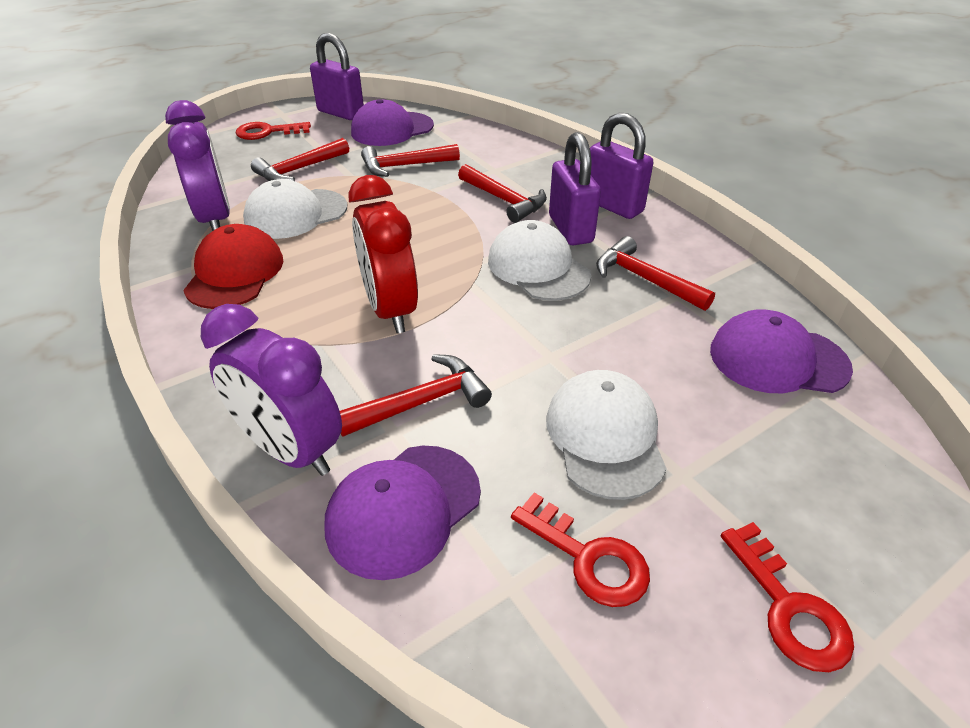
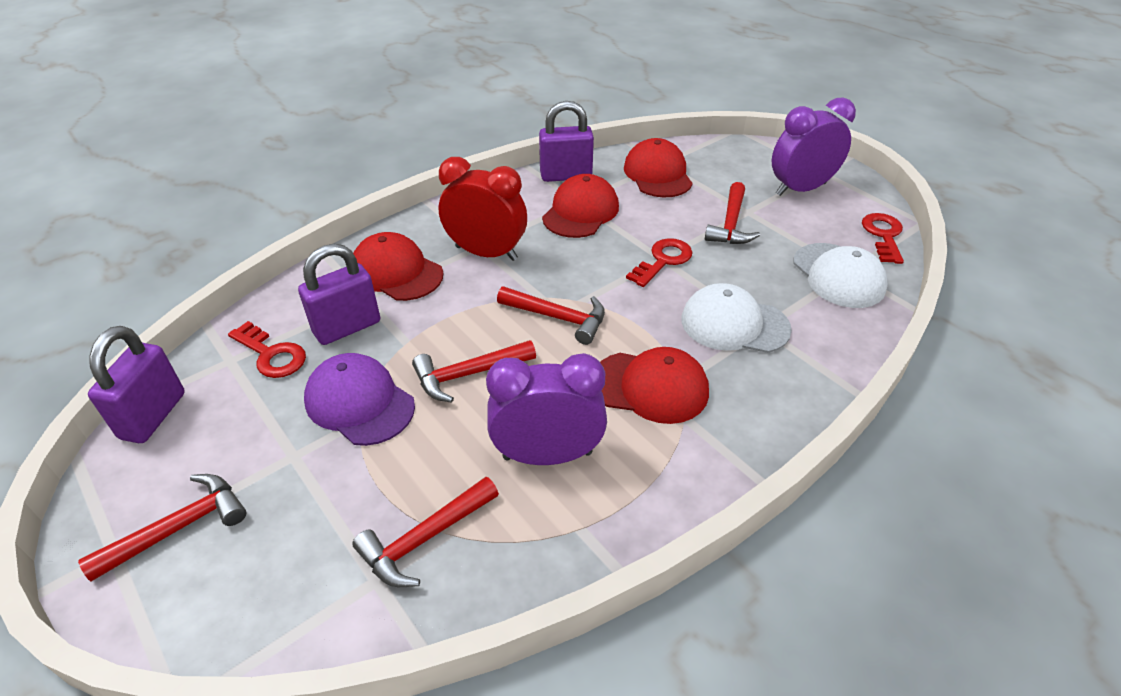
purple cap: [325,446,481,580] [351,99,434,146] [710,309,853,393] = 3 -> [304,353,415,446] = 1
red cap: [183,224,284,309] = 1 -> [353,232,443,301] [542,174,619,238] [600,347,709,424] [624,138,693,197] = 4
white cap: [243,179,347,239] [488,220,591,301] [546,370,667,500] = 3 -> [681,283,792,353] [794,243,888,308] = 2

